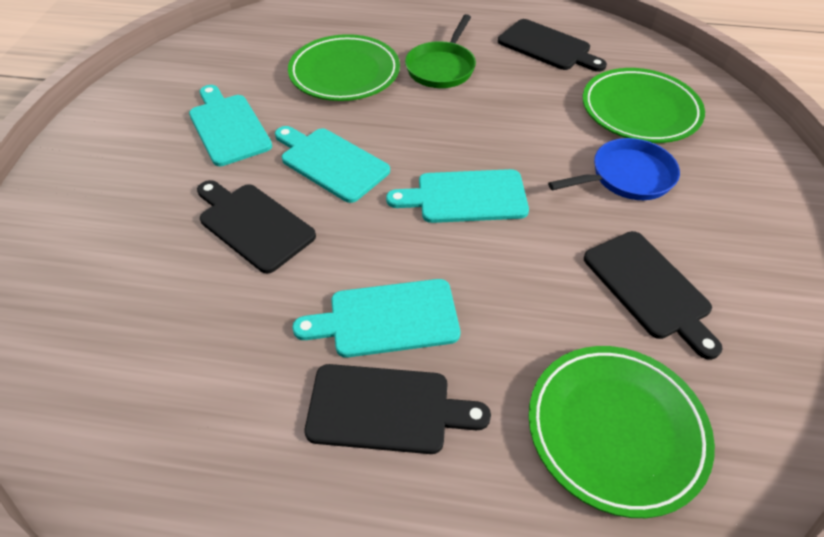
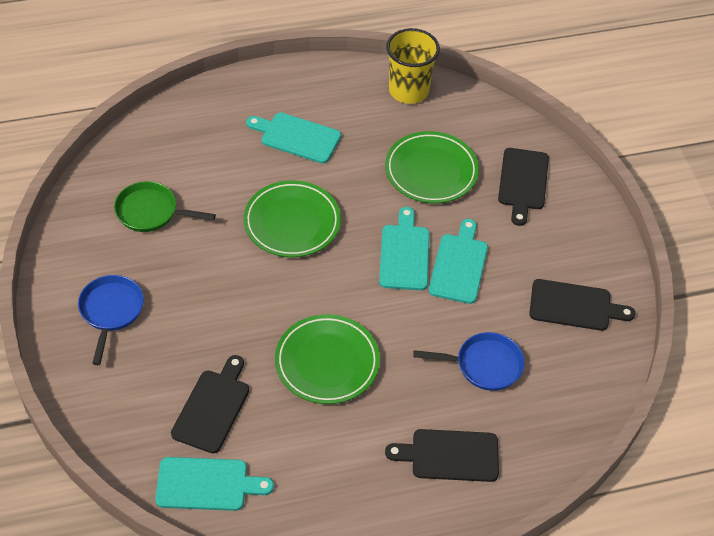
blue pan: [548,138,680,200] = 1 -> [78,275,144,365] [413,332,525,391] = 2
yellow cup: none = 0 -> [386,28,440,104] = 1

